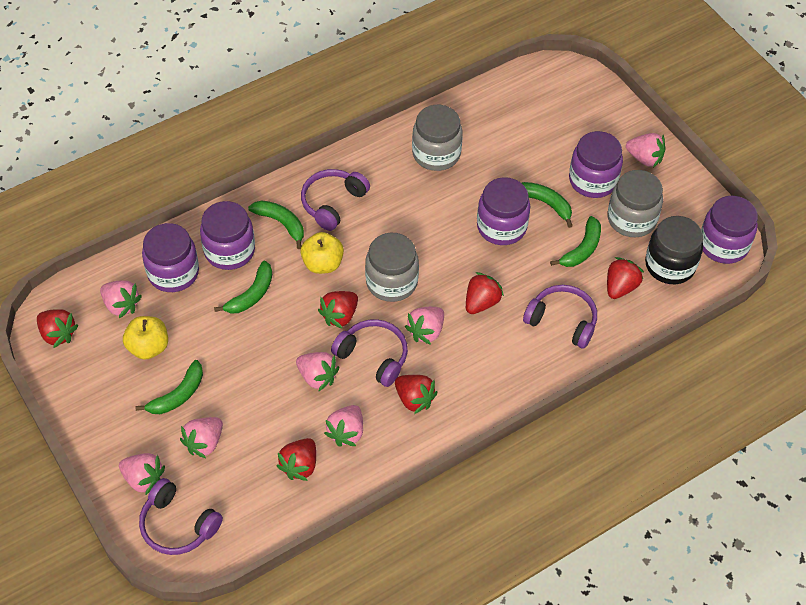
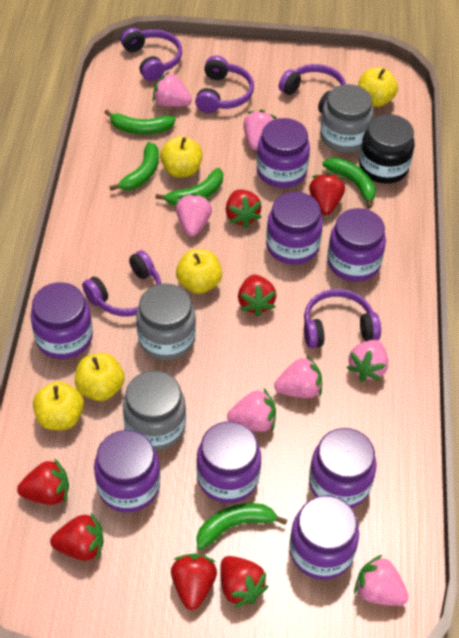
purple headphones: [139,478,223,555] [301,169,370,231] [331,319,408,387] [523,285,597,349] = 4 -> [82,250,162,316] [121,28,182,81] [195,56,254,113] [279,64,346,113] [304,289,381,348] = 5
purple jar: [142,223,199,292] [200,201,255,270] [477,177,530,245] [569,131,623,198] [701,196,758,264] = 5 -> [30,282,93,359] [94,430,160,512] [196,422,261,503] [257,118,310,188] [266,192,323,265] [289,495,359,580] [309,428,377,508] [327,208,386,282] = 8
red strawberry: [37,309,79,348] [276,438,316,481] [318,291,358,329] [395,375,437,414] [466,272,504,314] [607,257,644,299] = 6 -> [17,458,69,505] [50,513,104,561] [171,554,217,610] [220,556,268,608] [226,189,262,228] [238,274,277,317] [309,172,345,215] = 7
yellow apple: [123,316,168,360] [301,232,344,274] = 2 -> [33,381,84,430] [75,353,124,401] [160,136,203,177] [176,249,222,294] [358,67,398,107] = 5

